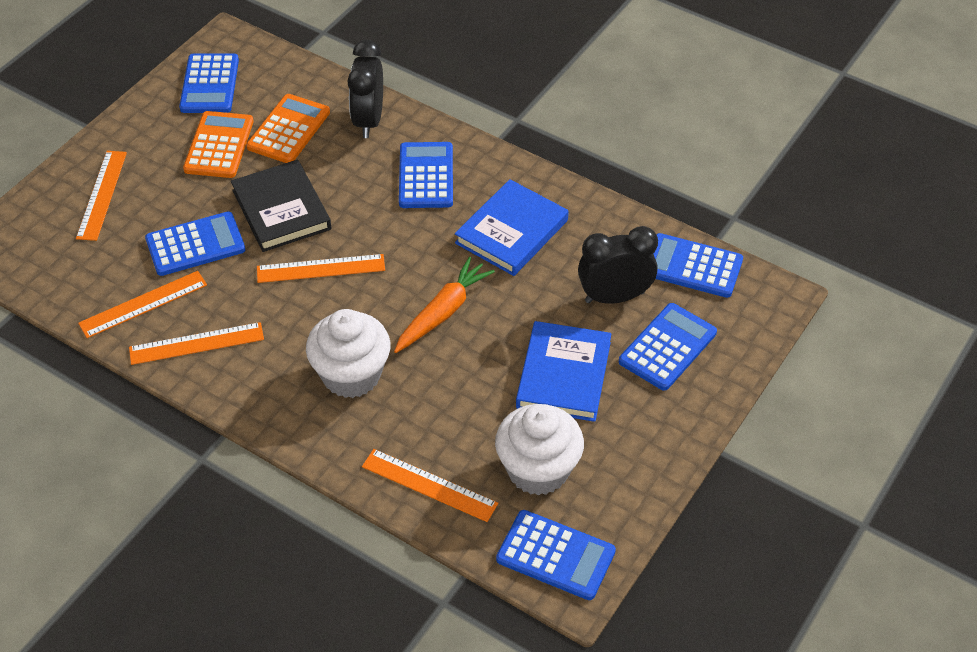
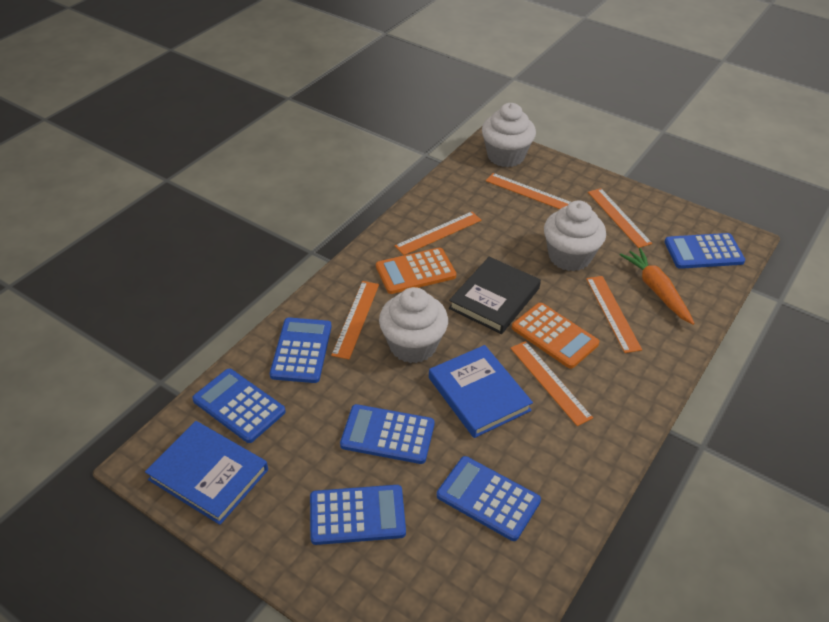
black clock: [347,40,383,138] [578,226,658,304] = 2 -> none = 0
orange ruler: [76,151,127,241] [78,271,207,338] [129,322,264,365] [257,254,385,283] [362,449,498,522] = 5 -> [331,281,379,359] [395,212,482,255] [486,173,571,209] [510,341,593,426] [586,276,642,353] [588,188,652,248] = 6
white cupcake: [306,309,391,398] [495,404,584,496] = 2 -> [379,287,448,363] [482,103,536,167] [544,200,606,271] = 3

